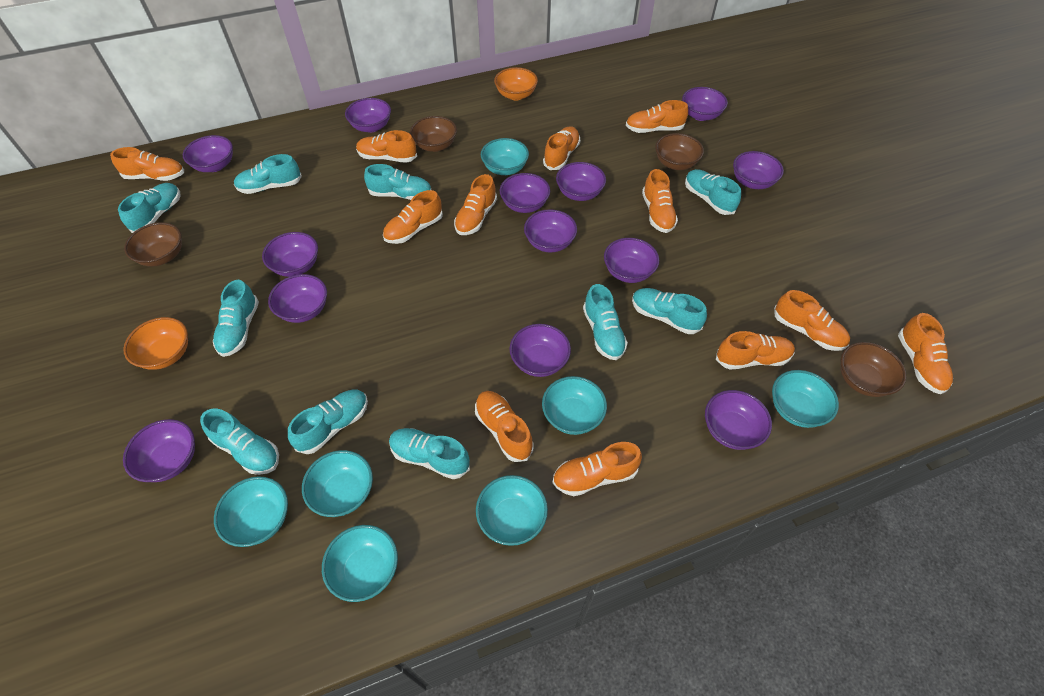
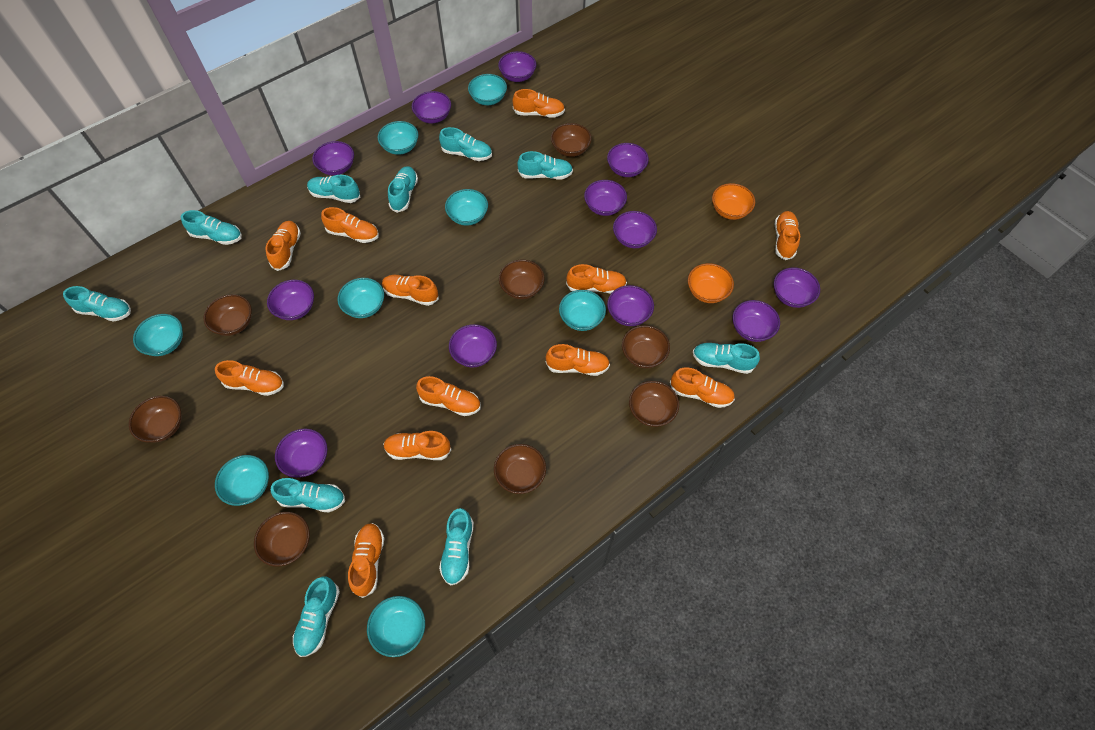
brown bowl: [124,222,182,267] [410,116,457,152] [655,133,704,170] [840,342,906,397] = 4 -> [129,396,182,443] [203,294,252,336] [254,512,310,567] [494,444,546,494] [499,260,545,299] [551,123,592,157] [622,325,670,368] [629,381,679,427] = 8
purple bowl: [123,419,195,482] [183,135,233,172] [262,232,318,277] [268,274,327,323] [345,98,391,133] [500,173,550,213] [509,324,571,377] [524,209,577,253] [556,162,606,201] [604,238,659,283] [682,87,728,121] [705,390,772,450] [733,151,784,189] = 13 -> [267,280,314,320] [275,429,327,478] [312,141,354,176] [412,91,451,123] [449,324,497,367] [498,51,536,82] [584,180,627,216] [607,143,649,177] [607,285,654,326] [613,211,657,248] [733,300,780,342] [774,267,820,308] = 12
turquoise bowl: [214,476,288,547] [302,450,373,517] [322,525,398,602] [476,475,548,546] [481,138,529,175] [542,376,607,435] [772,370,839,428] = 7 -> [133,314,183,356] [215,455,269,506] [338,278,384,318] [367,596,425,657] [378,121,418,155] [445,189,488,226] [468,74,507,105] [559,290,606,331] = 8

